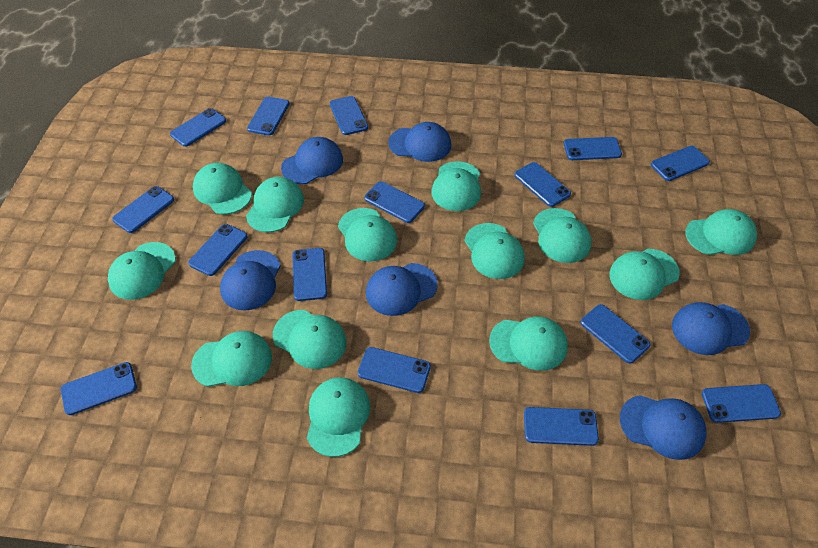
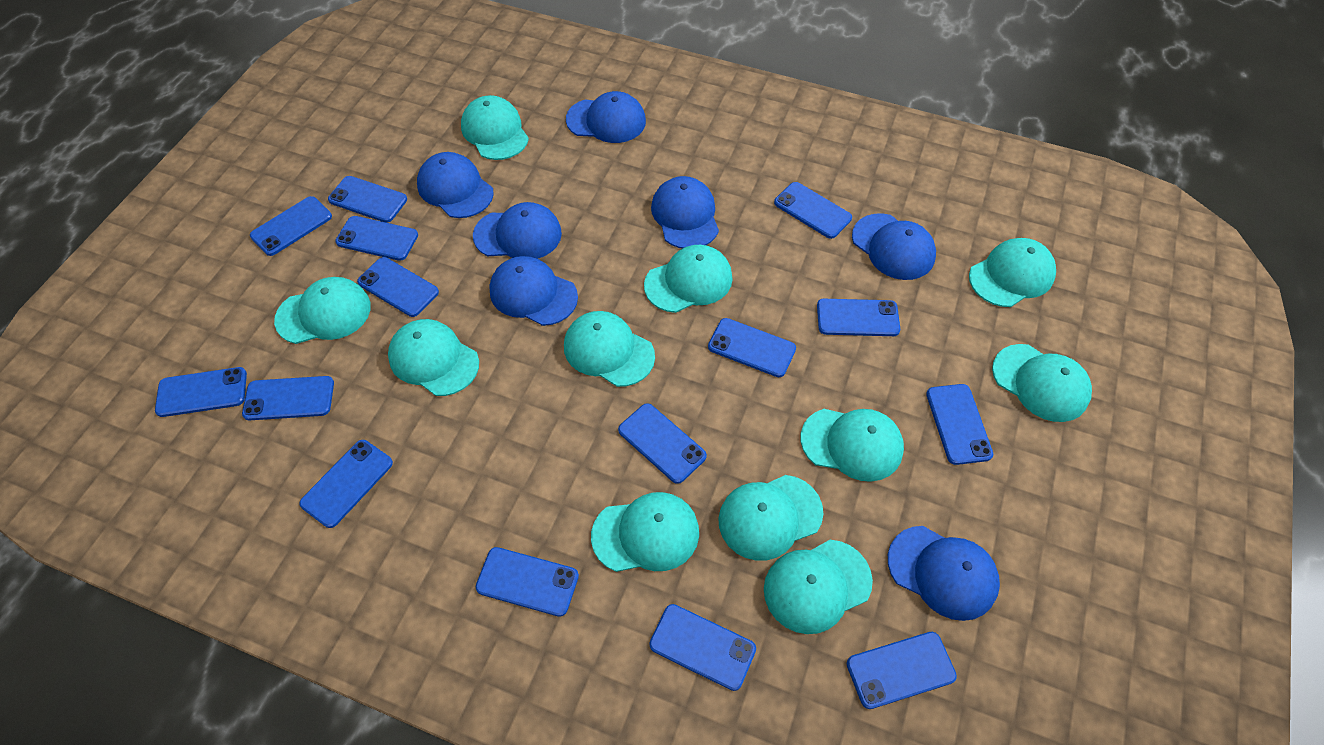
blue cap: [220,250,281,310] [281,137,343,184] [366,263,438,316] [389,122,451,162] [620,395,707,460] [672,302,750,355] = 6 -> [417,152,494,218] [473,202,562,259] [489,256,578,326] [566,91,646,143] [651,176,719,249] [852,213,936,280] [888,526,1000,621] = 7
turquoise cap: [108,242,176,300] [191,331,272,387] [193,163,252,214] [246,177,304,232] [273,310,347,369] [307,377,370,457] [338,208,397,262] [432,161,481,211] [465,223,525,279] [489,317,568,371] [533,208,591,263] [610,249,680,300] [685,209,757,255] = 13 -> [274,277,371,344] [388,319,479,396] [461,95,529,160] [564,311,655,387] [591,492,699,572] [644,245,733,313] [718,475,823,561] [764,540,873,634] [801,409,904,482] [969,238,1056,307] [992,344,1092,422] = 11

